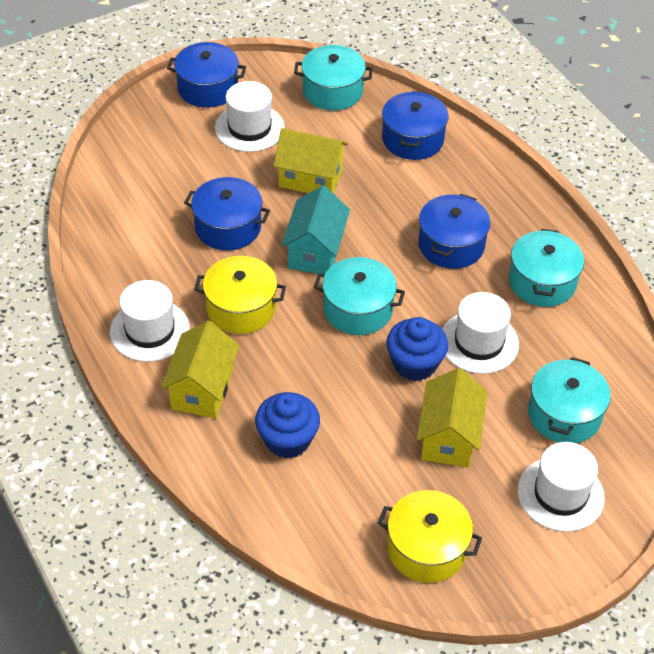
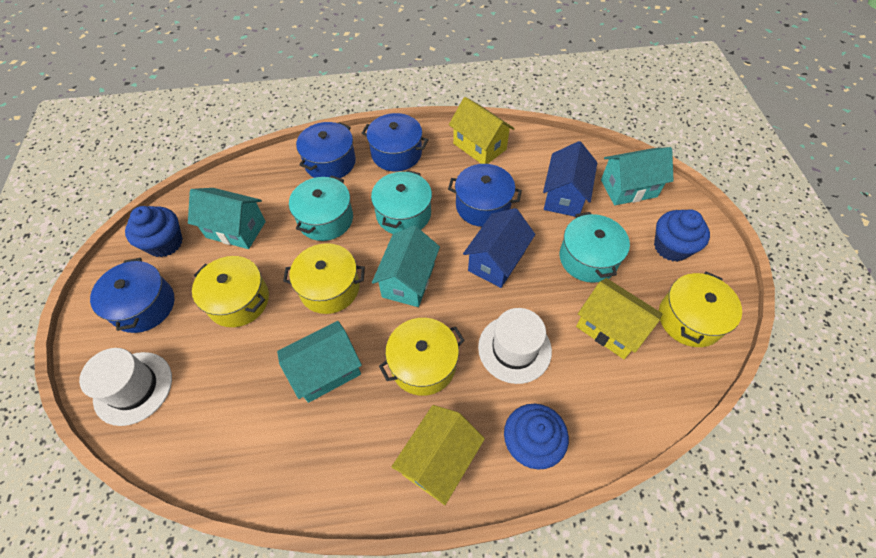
blue cupcake: [255,392,320,459] [386,317,448,381] = 2 -> [125,206,183,257] [504,404,569,470] [654,209,710,262] = 3
blue house: none = 0 -> [463,208,535,288] [543,141,597,217] = 2
turquoise house: [281,185,350,274] = 1 -> [188,188,266,249] [277,321,362,403] [372,226,440,307] [601,147,674,205] = 4
turquoise pot: [294,45,373,111] [314,257,405,335] [509,229,584,307] [528,357,611,443] = 4 -> [289,176,353,241] [371,170,432,234] [560,212,630,283] = 3
white hat: [110,280,190,362] [215,81,285,152] [442,292,519,374] [518,442,605,532] = 4 -> [79,348,172,426] [478,308,552,384] = 2
yellow pot: [194,256,286,334] [378,490,482,583] = 2 -> [192,256,269,327] [283,243,365,314] [379,318,465,396] [659,272,742,347] = 4

